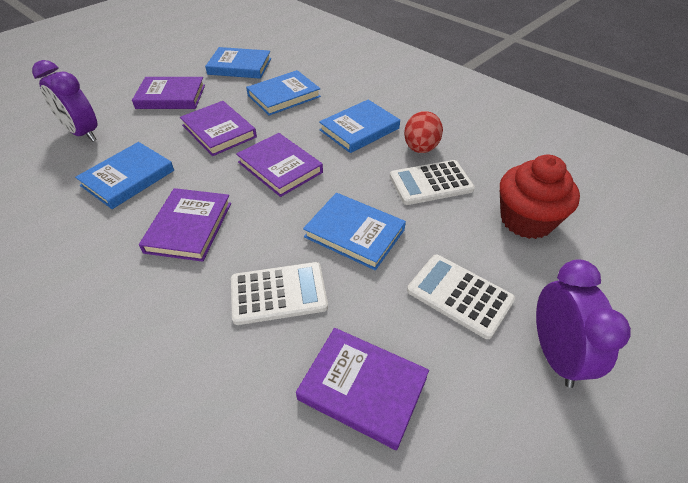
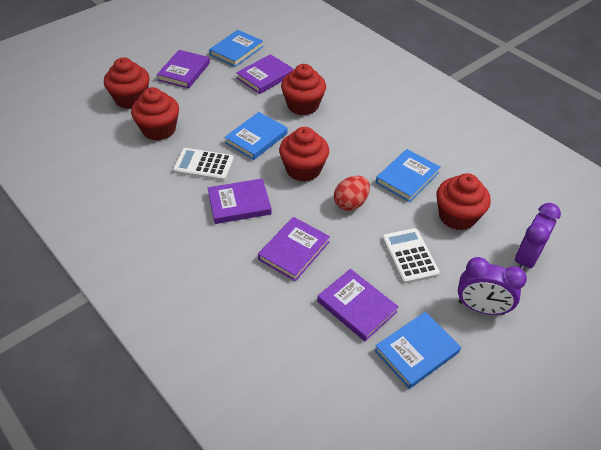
blue book: [75,142,174,209] [205,47,271,79] [246,70,321,116] [303,193,406,270] [319,100,400,153] = 5 -> [209,30,263,67] [225,112,288,160] [374,312,461,389] [376,149,441,202] = 4
red cupcake: [500,155,580,239] = 1 -> [104,57,150,109] [131,87,179,141] [279,127,329,182] [281,64,326,115] [437,173,491,230] = 5
white calculator: [231,262,328,325] [390,160,475,205] [407,254,515,339] = 3 -> [173,148,234,181] [382,228,440,284] = 2

